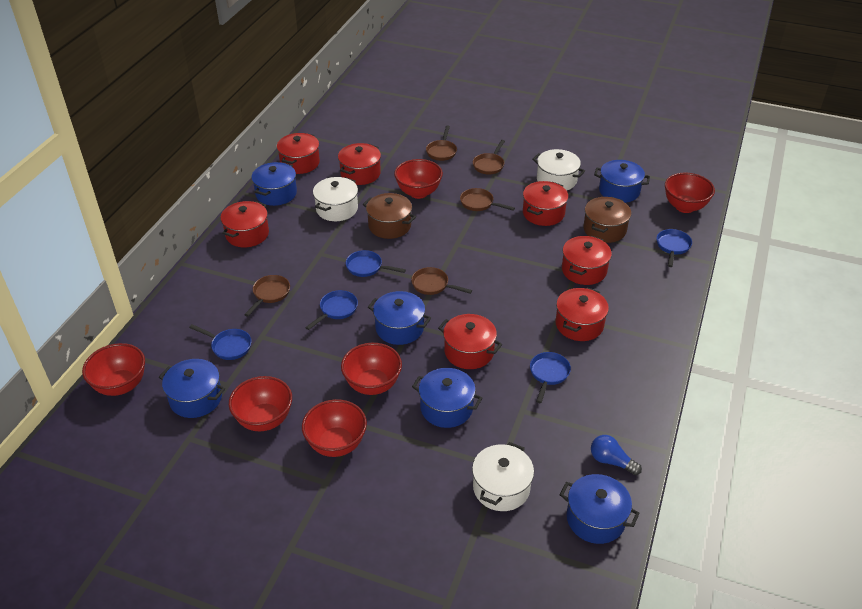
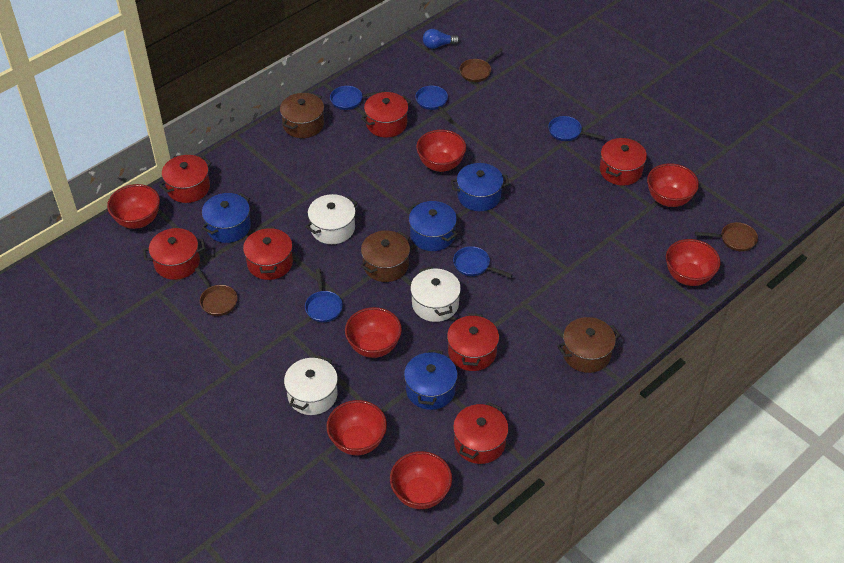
blue pot: [159,359,225,418] [251,162,297,206] [368,291,431,345] [412,368,482,428] [560,474,640,544] [594,160,650,203] = 6 -> [202,193,251,243] [404,349,458,410] [408,201,458,251] [451,163,509,211] = 4
brown pan: [244,275,290,317] [411,267,472,295] [426,125,457,161] [460,188,515,211] [473,140,505,175] = 5 -> [194,267,237,316] [459,48,503,82] [695,222,758,251] = 3
brown pot: [363,193,416,239] [583,197,631,243] = 2 -> [280,92,324,138] [361,231,410,282] [557,317,621,373] = 3
red bowl: [82,343,145,396] [229,376,292,431] [302,399,367,457] [341,343,402,395] [394,159,443,199] [665,173,715,213] = 6 -> [107,184,160,229] [326,400,387,455] [345,307,402,358] [390,451,452,509] [416,130,466,172] [647,163,699,207] [666,239,721,286] = 7

